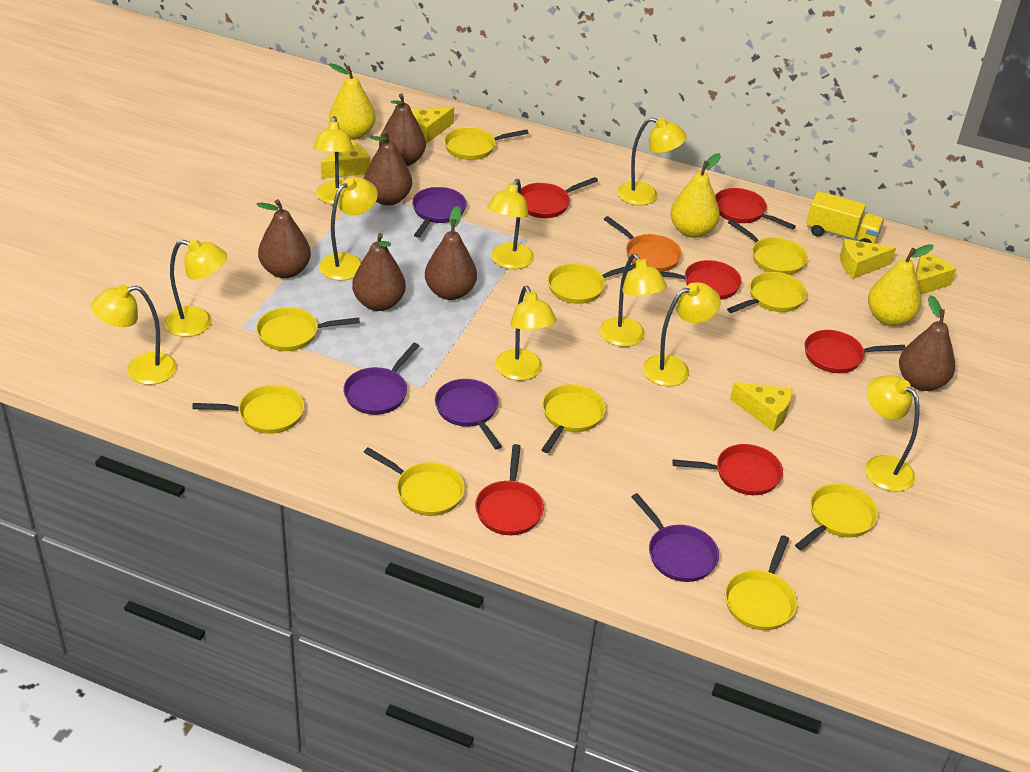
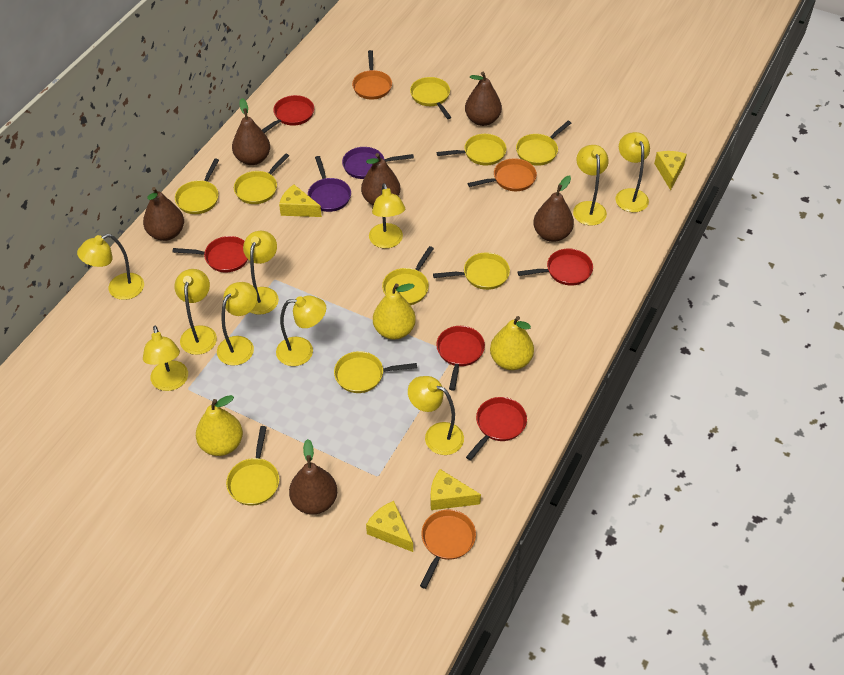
orange pan: [604,216,682,272] = 1 -> [352,50,392,100] [420,509,476,589] [468,158,537,191] = 3
purple pan: [343,343,419,415] [412,187,467,238] [435,379,502,449] [631,493,719,582] = 4 -> [308,156,351,212] [342,147,414,179] = 2
red pan: [475,444,544,535] [521,177,598,218] [659,260,742,300] [672,444,783,495] [715,188,796,230] [804,330,906,373] = 6 -> [173,236,248,273] [262,95,314,133] [436,326,485,391] [466,397,527,461] [517,249,593,286] = 5
yellow cheese: [321,141,370,179] [411,107,454,144] [730,382,792,432] [840,239,896,279] [915,253,956,295] = 5 -> [279,185,322,217] [366,501,413,552] [430,469,481,510] [654,151,687,190] = 4
yellow pan: [192,385,304,434] [256,307,360,351] [364,447,465,516] [444,127,529,160] [541,384,606,453] [548,263,636,304] [725,535,797,630] [727,272,807,313] [728,219,808,275] [795,484,878,550] = 10 -> [175,158,219,214] [226,426,279,506] [234,153,289,204] [334,351,417,393] [382,246,434,305] [410,77,451,119] [433,252,510,290] [436,134,507,165] [516,121,571,166] = 9
yellow truck: [806,191,884,244] = 1 -> none = 0

